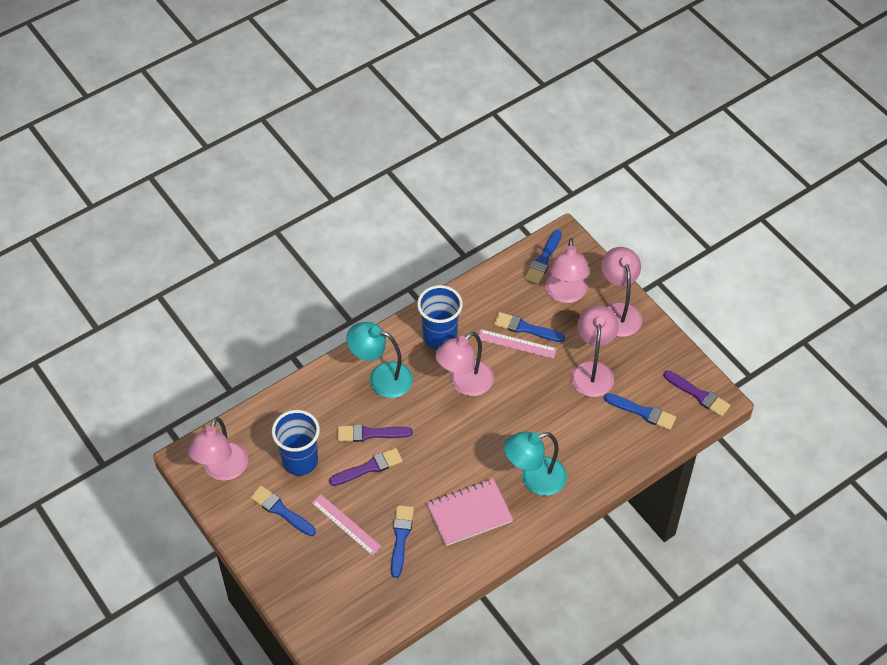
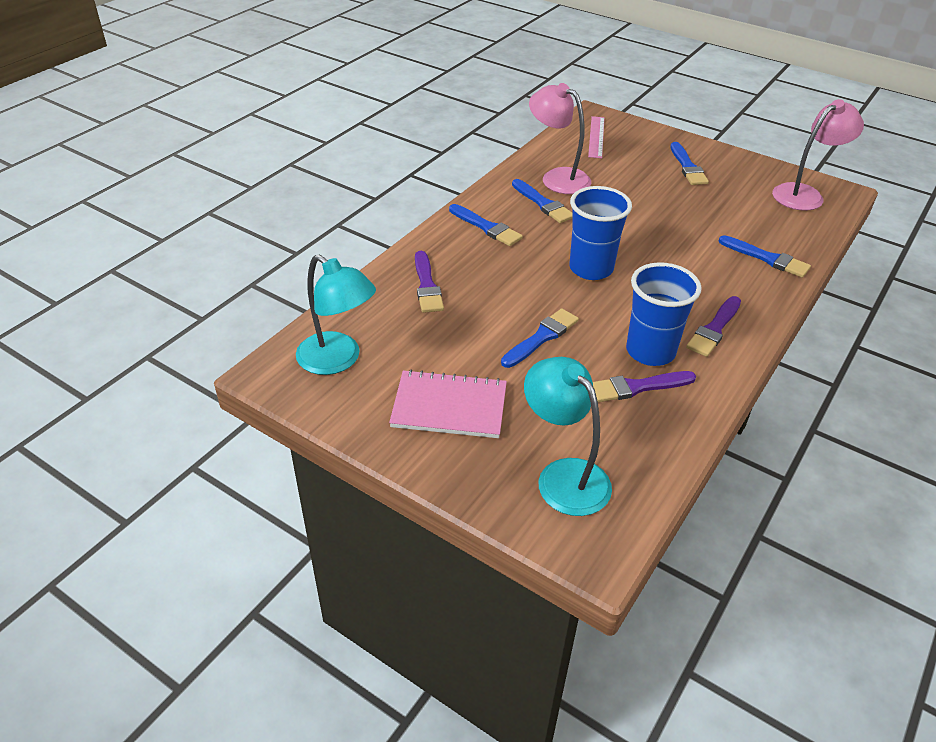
pink lamp: [188,417,248,481] [435,332,494,396] [545,238,590,303] [571,305,619,397] [601,247,642,337] = 5 -> [529,83,591,194] [772,99,864,211] = 2
pink ruler: [312,495,382,556] [478,329,557,359] = 2 -> [588,116,604,158] = 1

